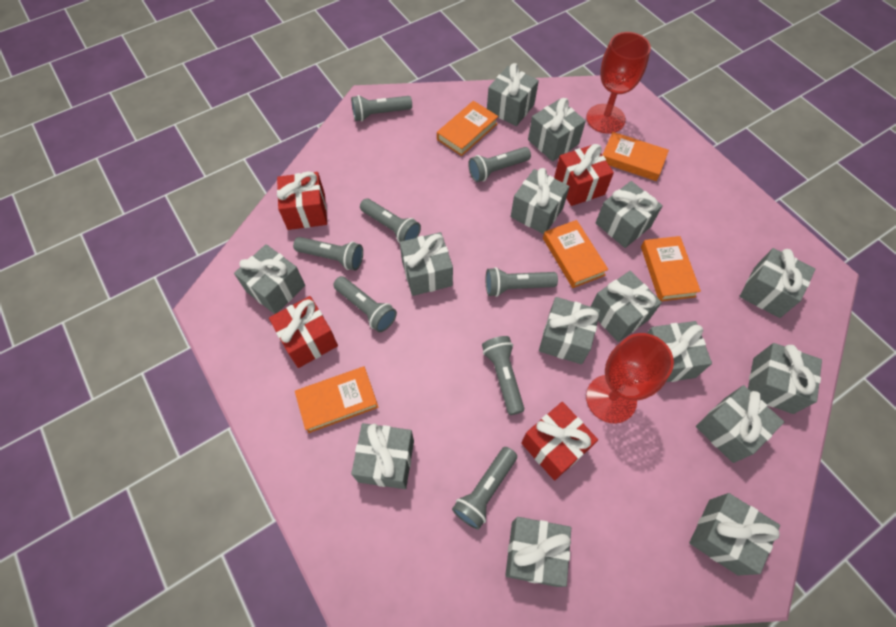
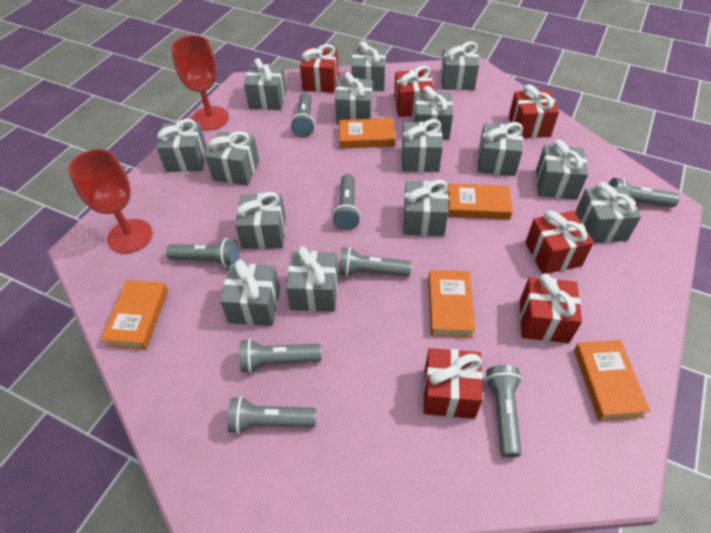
red gift: [269,296,338,368] [277,171,327,230] [521,402,598,481] [554,144,614,206] = 4 -> [300,44,339,93] [394,66,434,117] [423,348,483,419] [509,84,559,138] [520,273,582,343] [525,211,594,274] = 6

